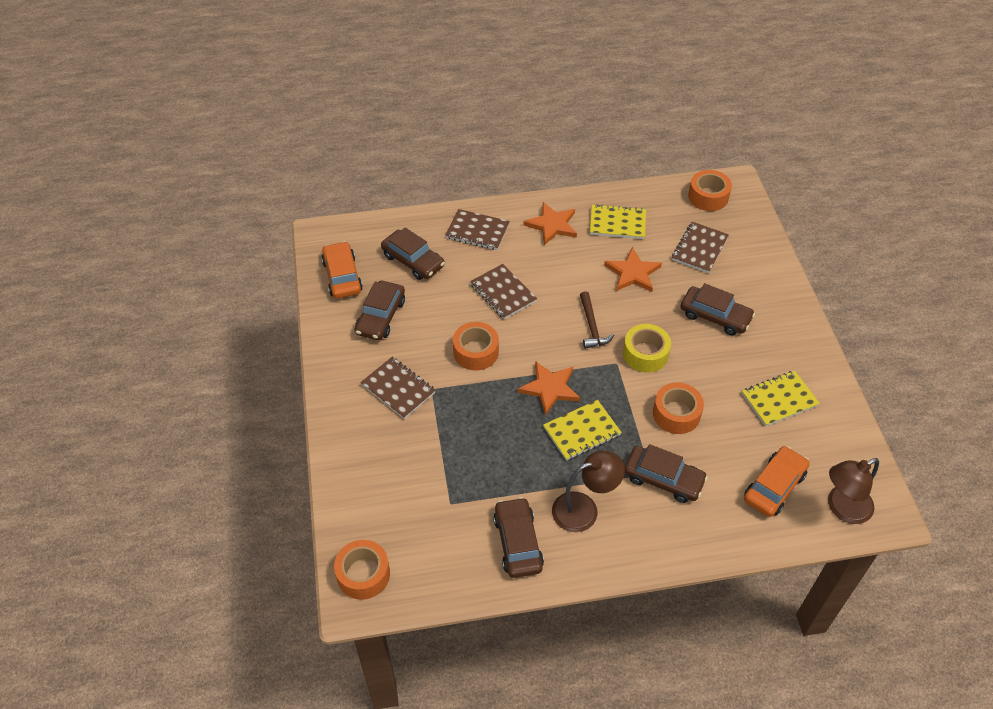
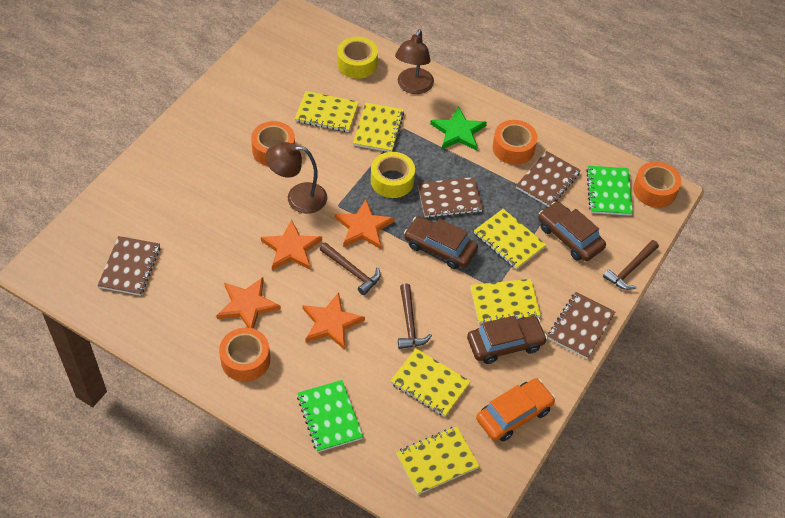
brown car: [355,281,405,340] [381,227,445,280] [493,497,544,578] [625,444,708,503] [680,283,755,335] = 5 -> [404,216,478,269] [467,316,547,364] [538,202,606,261] = 3
brown hammer: [580,291,614,349] = 1 -> [320,242,381,295] [398,284,432,349] [603,240,659,290] = 3
green notebook: none = 0 -> [297,380,363,452] [586,166,633,216] = 2
green star: none = 0 -> [430,106,487,151] = 1
orange car: [321,241,363,298] [744,446,810,517] = 2 -> [476,378,555,441] = 1
orange star: [518,361,580,415] [523,202,577,245] [604,247,662,292] = 3 -> [216,277,281,329] [261,219,322,270] [302,292,365,350] [334,199,395,249] = 4
yellow notebook: [543,400,622,461] [590,204,646,239] [742,371,820,427] = 3 -> [295,91,359,132] [353,102,404,152] [390,348,471,417] [396,426,479,495] [470,279,541,324] [474,209,546,269] = 6
yellow tape: [623,324,671,373] = 1 -> [337,37,378,79] [371,152,415,198] = 2

